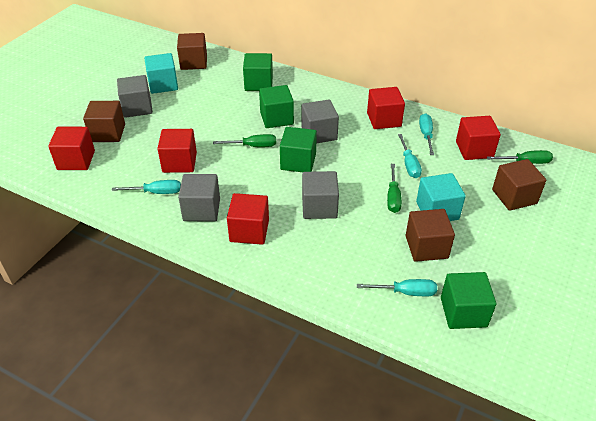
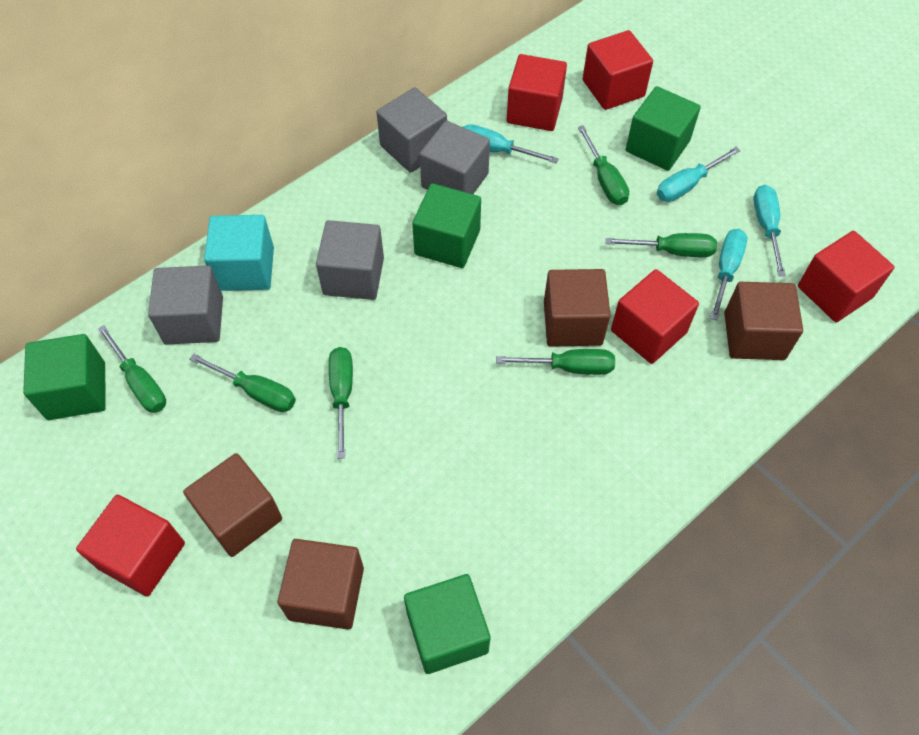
green screwdriver: [213,134,276,147] [387,164,402,213] [487,150,553,164] = 3 -> [98,325,166,413] [189,353,296,412] [329,347,353,459] [496,349,615,375] [578,125,629,205] [605,233,717,257] = 6
turquoise cube: [144,53,178,94] [416,173,466,221] = 2 -> [204,215,274,291] = 1

